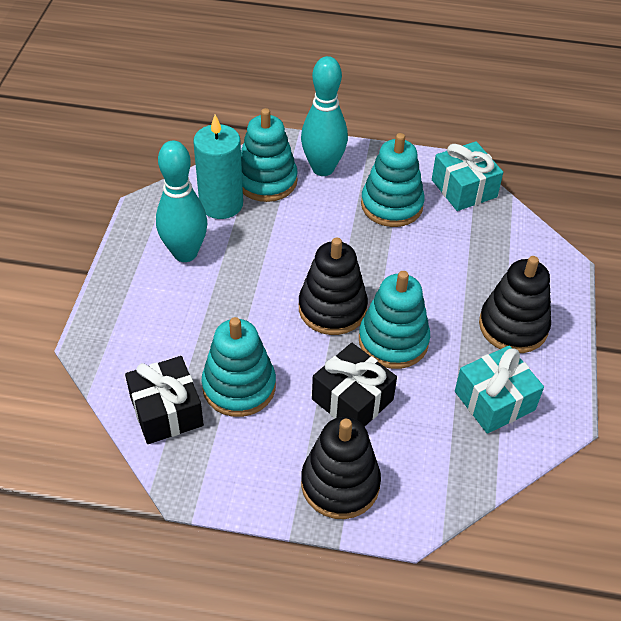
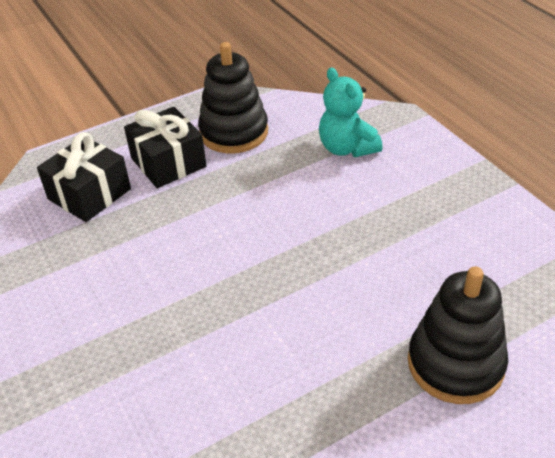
black stacking toy: [299,237,368,335] [301,417,381,519] [479,256,551,353] = 3 -> [198,42,268,153] [408,266,508,404] = 2
turquoise bowling pin: [156,141,207,262] [301,56,348,176] = 2 -> none = 0
turquoise candle: [193,115,243,219] = 1 -> none = 0
turquoise gift: [432,141,503,211] [455,346,544,434] = 2 -> none = 0
turquoise stacking toy: [202,317,276,417] [241,108,298,202] [359,271,430,369] [361,133,425,227] = 4 -> none = 0
turquoise teddy bear: none = 0 -> [319,68,383,157] = 1

